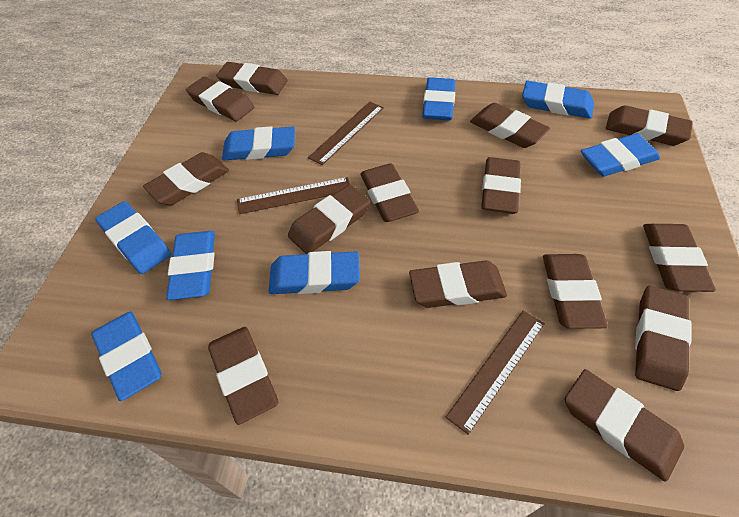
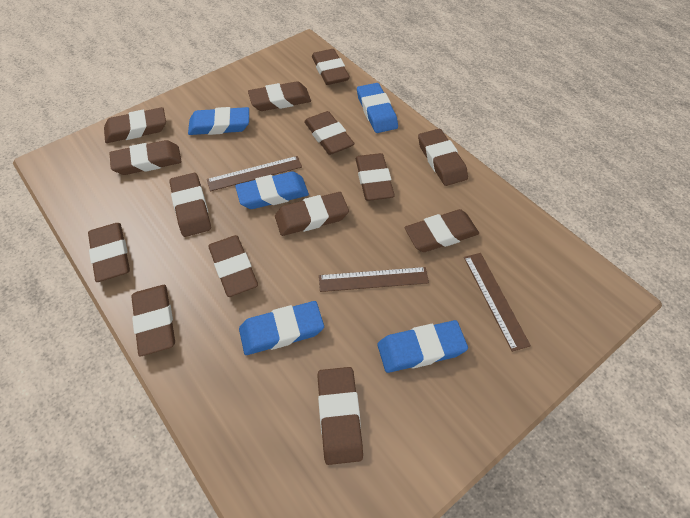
blue eraser: [91,312,162,401] [96,201,171,274] [166,231,215,300] [222,126,295,160] [269,251,360,294] [422,77,455,121] [522,81,594,118] [581,134,660,177] = 8 -> [188,107,249,135] [235,171,309,209] [239,301,324,355] [357,83,398,133] [377,320,468,373] = 5

